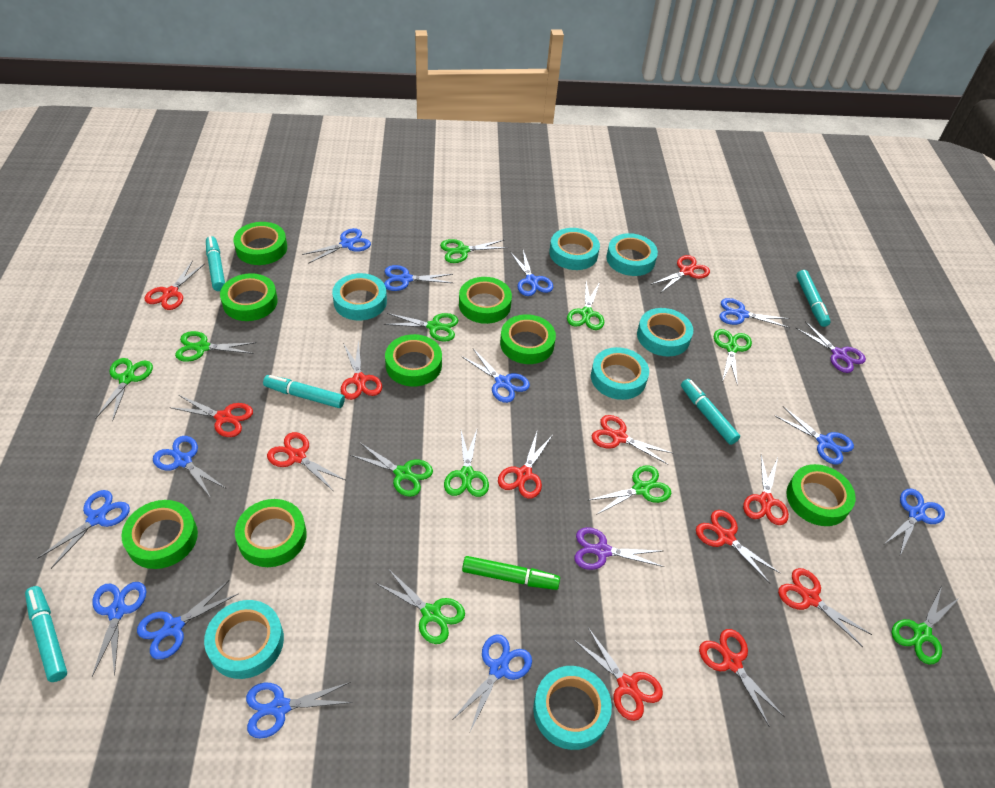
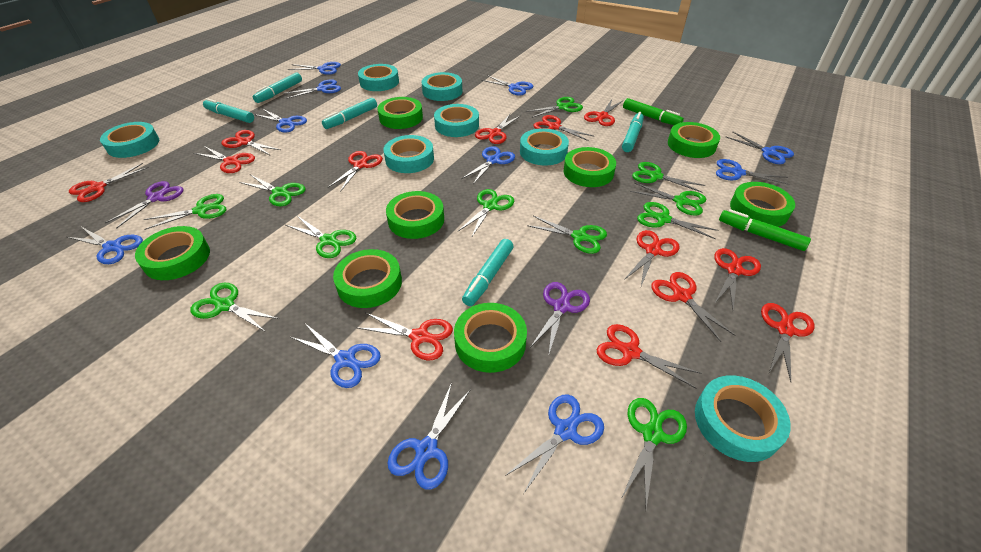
blue scissors: [37,490,130,569] [92,582,146,677] [137,581,239,659] [153,436,227,498] [246,682,353,739] [302,228,371,264] [384,265,453,291] [452,634,532,731] [461,349,530,403] [510,250,553,296] [720,298,790,328] [774,406,854,465] [886,489,945,555] = 13 -> [67,227,143,264] [253,108,307,133] [284,79,341,99] [288,62,341,75] [291,324,381,388] [387,382,471,490] [461,146,515,184] [481,75,533,95] [505,394,604,494] [716,159,789,185] [726,131,794,164] = 11
green marker: [462,556,560,590] = 1 -> [623,98,684,125] [719,209,811,251] = 2
red scissors: [144,260,205,310] [169,395,253,437] [267,432,345,491] [341,340,382,400] [498,432,553,499] [574,628,663,721] [592,415,674,465] [650,255,710,292] [696,510,781,584] [699,629,785,727] [743,455,789,525] [778,568,872,647] = 12 -> [69,163,149,202] [194,146,255,173] [222,130,281,156] [328,151,383,192] [358,313,453,360] [475,114,521,144] [533,115,594,141] [584,99,622,126] [597,324,701,388] [624,230,679,286] [651,272,735,342] [714,248,761,310] [761,303,814,382] = 13

